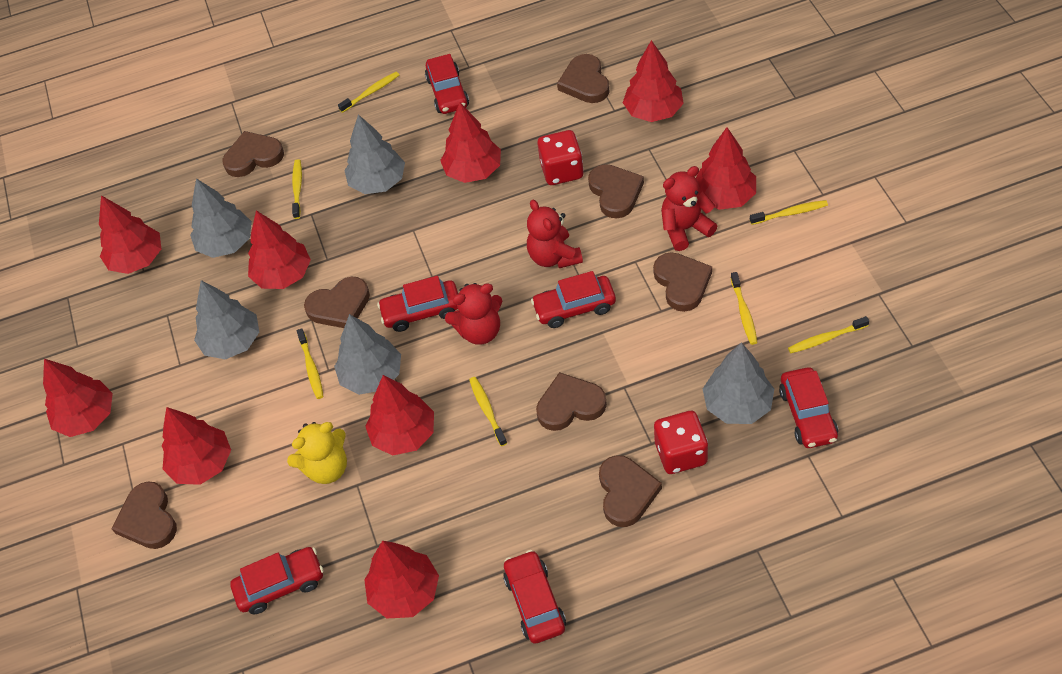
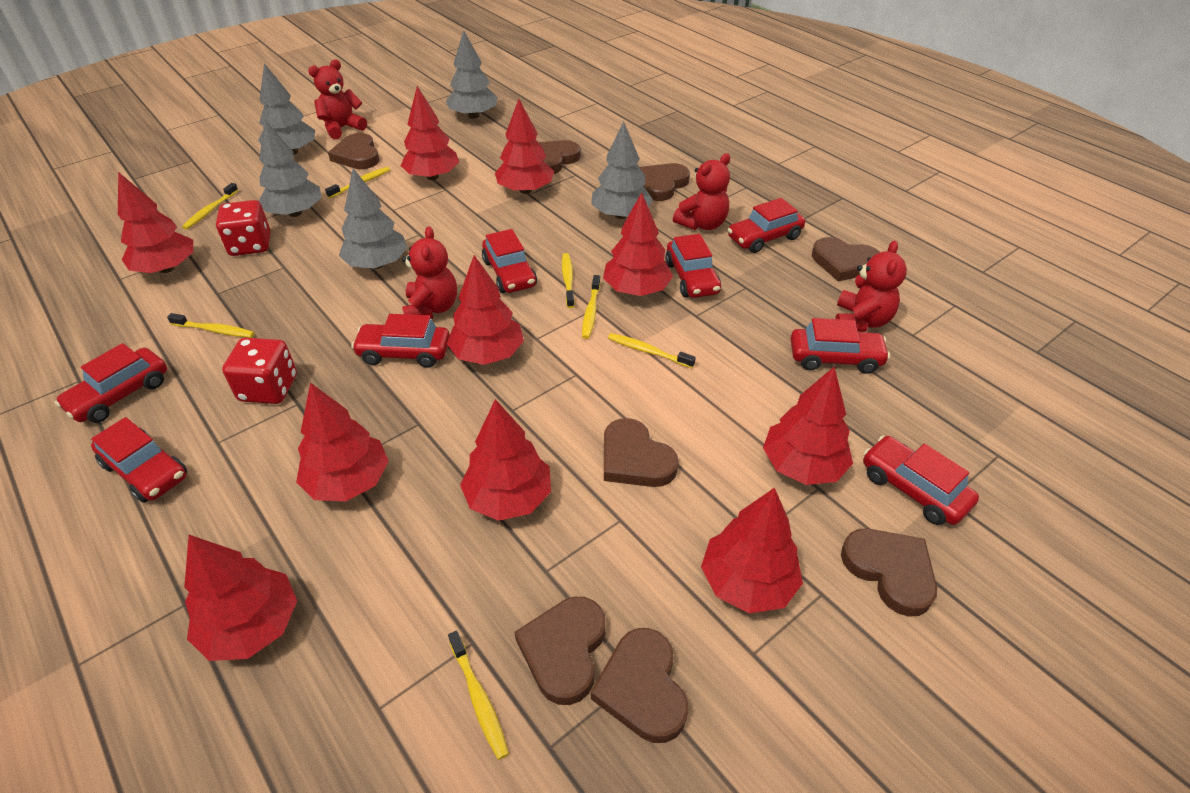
red car: [230,547,324,614] [377,276,458,332] [425,54,469,114] [503,550,566,644] [531,271,616,328] [779,367,838,448] = 6 -> [55,343,167,423] [91,417,187,503] [351,314,450,368] [482,229,537,293] [665,234,721,298] [728,198,805,253] [790,318,890,374] [863,435,979,525] = 8
red teddy bear: [445,283,502,345] [527,200,583,268] [661,166,717,251] = 3 -> [308,59,367,139] [402,227,457,319] [673,153,730,230] [835,241,907,332] = 4
red tree: [43,359,113,437] [99,195,161,274] [162,407,231,485] [248,210,311,289] [364,541,439,618] [365,375,434,456] [440,102,501,183] [623,40,684,122] [696,127,756,210] = 9 -> [118,172,193,273] [184,535,297,661] [296,383,389,501] [401,86,459,180] [447,255,524,365] [460,399,551,521] [495,99,554,194] [603,192,673,296] [701,488,803,613] [763,367,853,485] = 10
yellow teddy bear: [287,422,347,484] = 1 -> none = 0

